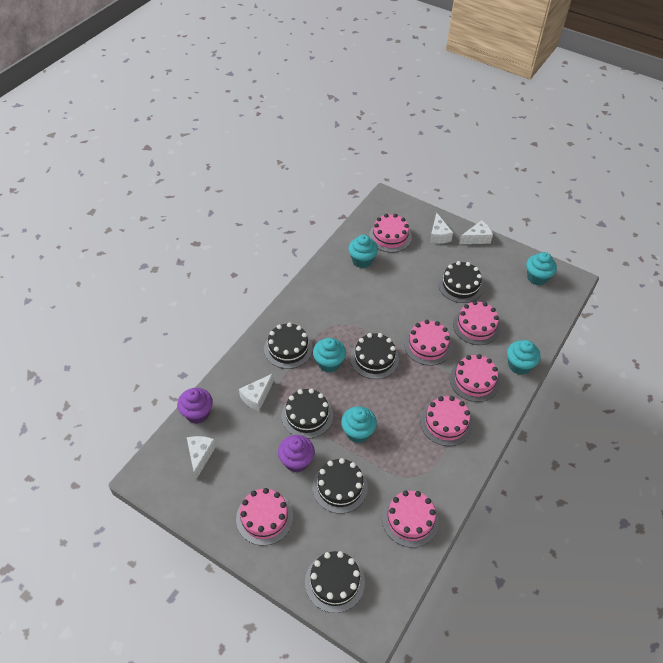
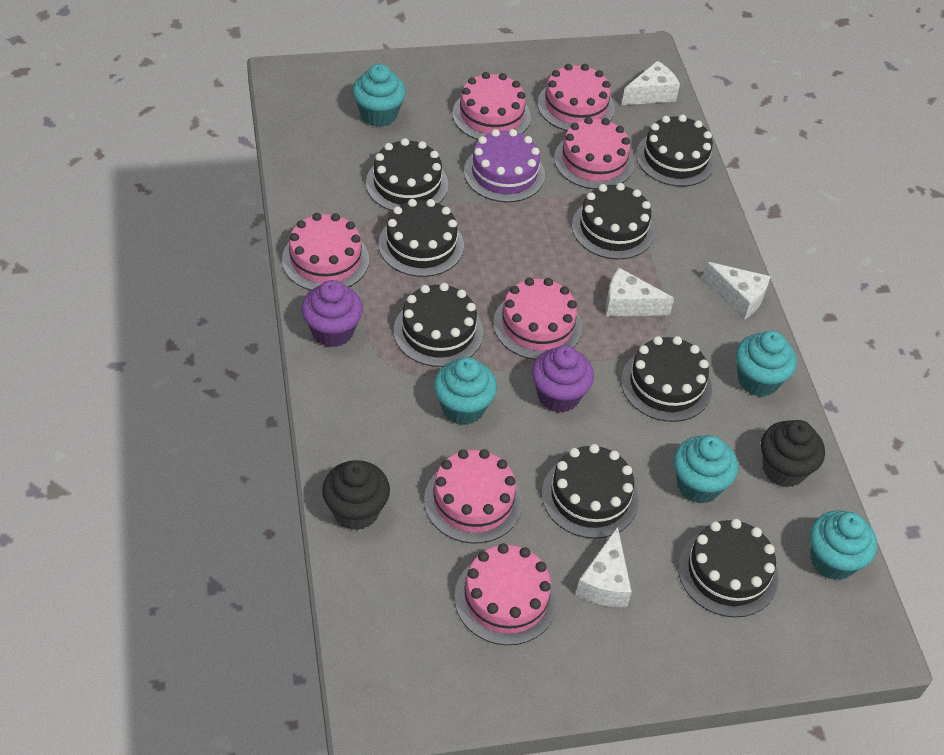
black cake: [264,323,313,369] [281,388,333,439] [305,551,365,613] [312,458,368,514] [350,333,399,379] [438,261,484,303] = 6 -> [366,138,448,211] [379,199,464,277] [394,283,483,367] [542,444,639,539] [572,183,655,259] [621,336,712,422] [636,115,715,187] [678,519,779,617] = 8
black cupcake: none = 0 -> [322,460,390,530] [761,420,825,488] = 2
purple cake: none = 0 -> [464,129,545,202] = 1

